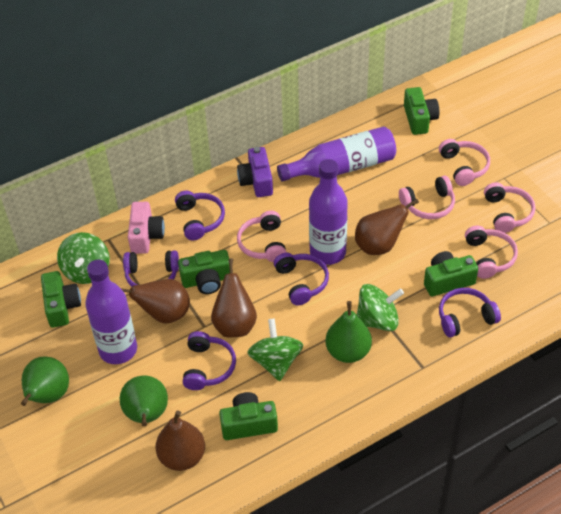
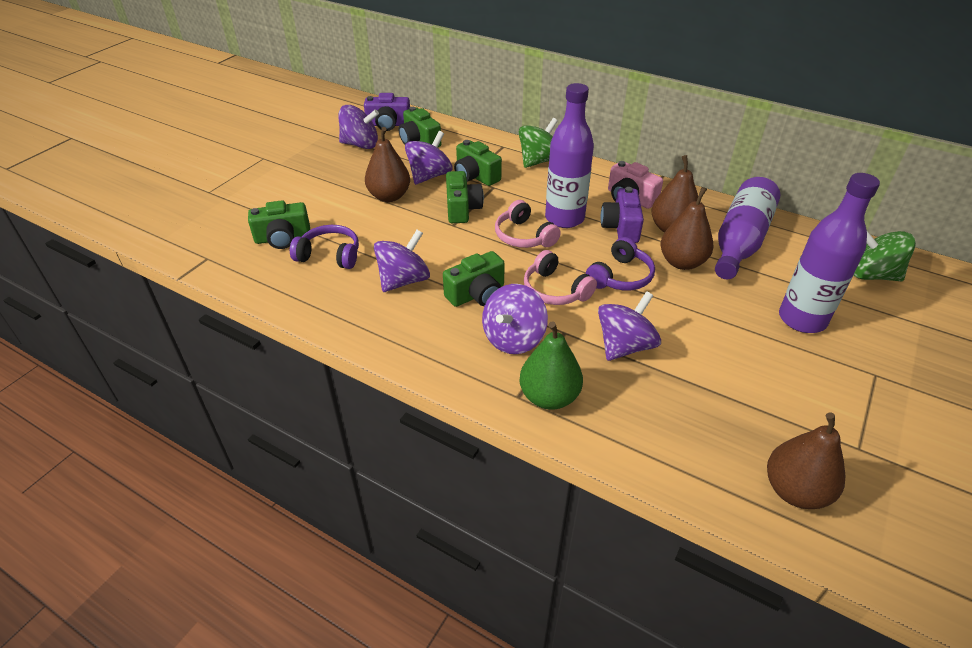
green pear: [21,356,69,406] [120,375,168,426] [325,301,372,363] = 3 -> [519,321,583,410] = 1
green spinning top: [57,232,110,284] [247,318,303,381] [357,284,404,331] = 3 -> [518,118,558,168] [853,231,916,281] = 2
pink headphones: [237,211,286,262] [399,176,455,219] [439,139,490,186] [465,226,518,279] [484,182,535,233] = 5 -> [495,200,561,248] [524,250,597,305] = 2
purple camera: [237,147,273,197] = 1 -> [364,93,410,131] [601,187,644,243] = 2
purple headphones: [123,250,179,287] [175,191,225,240] [183,331,236,390] [274,253,329,306] [439,288,501,337] = 5 -> [290,225,359,269] [586,237,655,290] = 2
purple spinning top: none = 0 -> [338,105,379,149] [374,230,430,292] [405,131,453,185] [482,284,548,354] [598,291,661,361] = 5

